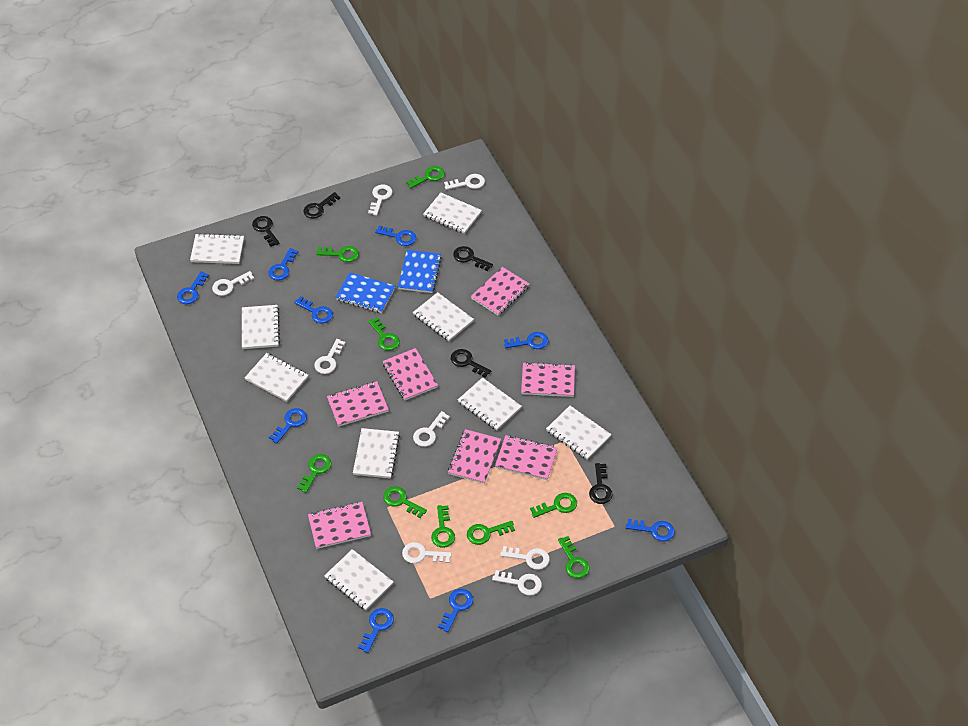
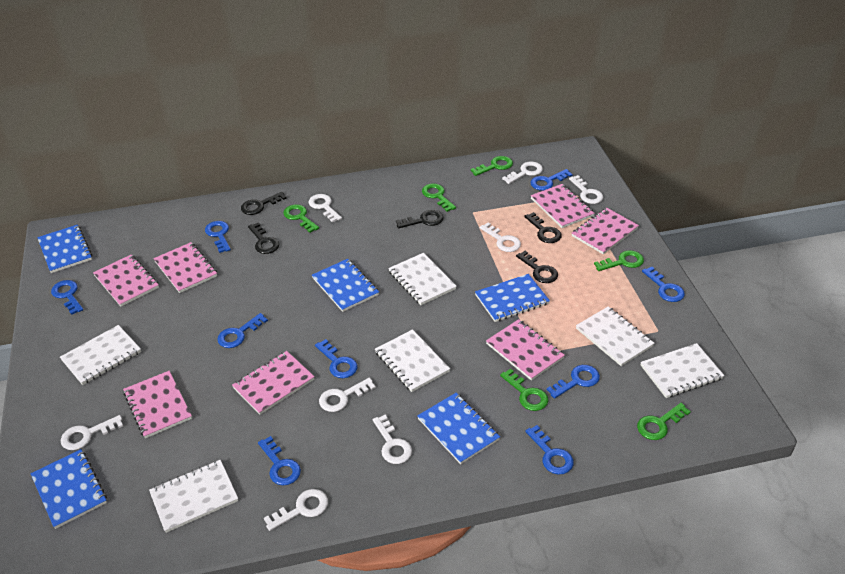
blue notebook: [335,272,395,313] [398,250,442,293] = 2 -> [31,449,107,529] [37,225,92,273] [312,259,379,312] [417,393,500,464] [475,274,550,322] = 5
green key: [297,454,331,493] [316,246,359,262] [368,317,400,351] [383,486,427,518] [406,166,445,189] [431,505,455,548] [467,521,515,545] [530,493,577,518] [558,536,590,579] = 9 -> [283,204,319,233] [422,183,456,212] [471,156,513,176] [500,368,549,411] [594,250,644,271] [637,403,691,440] = 6
white notebook: [190,233,244,264] [242,305,280,349] [245,353,308,402] [324,549,393,610] [353,428,400,479] [413,292,474,341] [423,193,482,234] [458,377,522,430] [546,406,612,460] = 9 -> [60,325,141,385] [149,460,238,533] [375,329,450,392] [388,253,457,305] [576,306,654,366] [640,343,724,398] = 6

